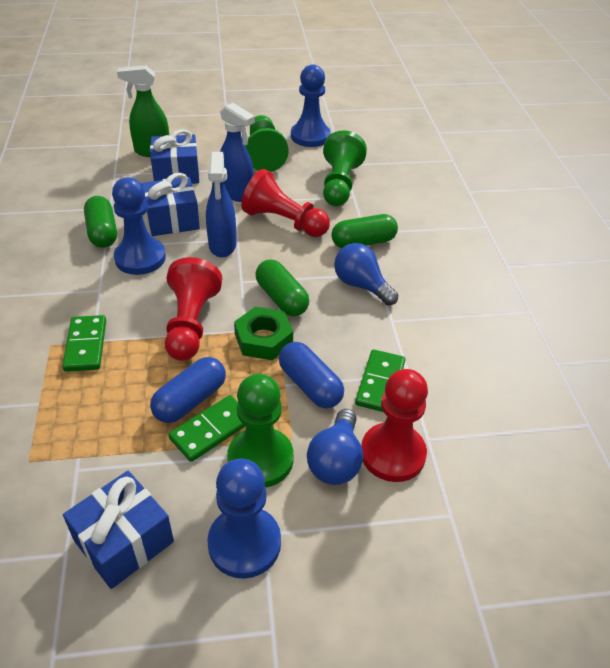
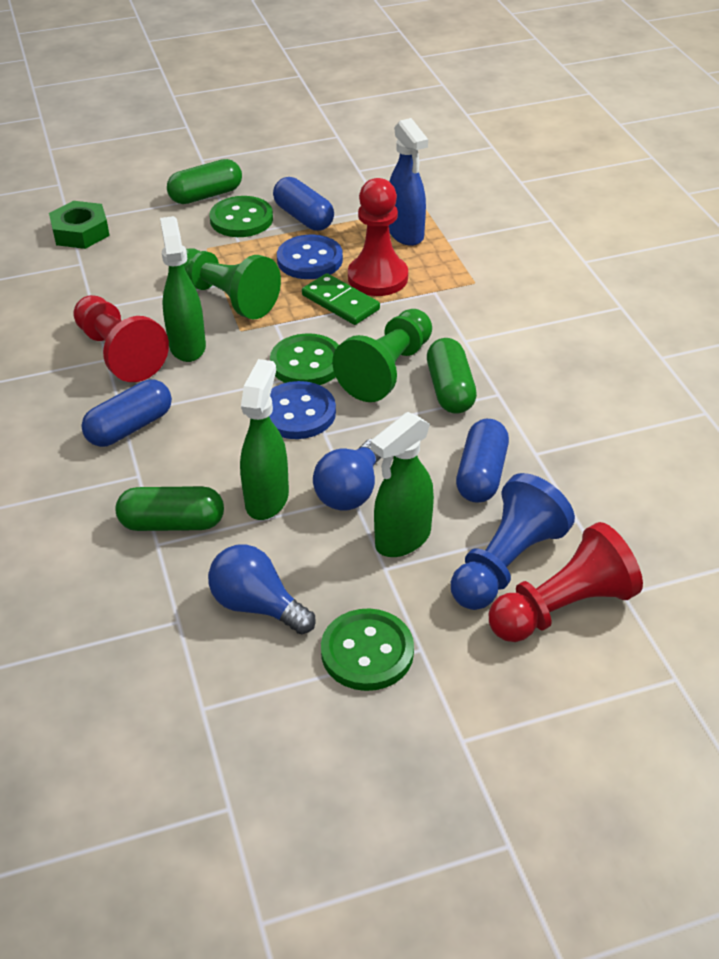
blue button: none = 0 -> [269,381,336,439] [277,234,343,279] = 2
blue capsule: [150,357,226,423] [279,342,344,408] = 2 -> [81,379,172,447] [273,177,334,231] [456,419,509,503] = 3
blue gift: [63,471,174,589] [142,173,200,236] [150,129,199,184] = 3 -> none = 0
blue pawn: [112,177,166,275] [207,459,281,579] [291,64,331,147] = 3 -> [451,473,575,610] = 1
blue spray bottle: [206,152,236,257] [220,103,255,202] = 2 -> [389,118,428,246] = 1
green button: none = 0 -> [210,196,273,237] [270,333,339,385] [321,608,414,691] = 3
green domino: [62,315,106,372] [169,395,246,462] [355,349,405,412] = 3 -> [302,273,380,325] = 1
green pawn: [227,374,294,488] [245,115,289,172] [323,130,367,206] = 3 -> [183,248,281,319] [332,309,432,402] = 2
green spray bottle: [117,65,169,157] = 1 -> [160,216,206,362] [240,359,289,520] [371,412,434,557] = 3

